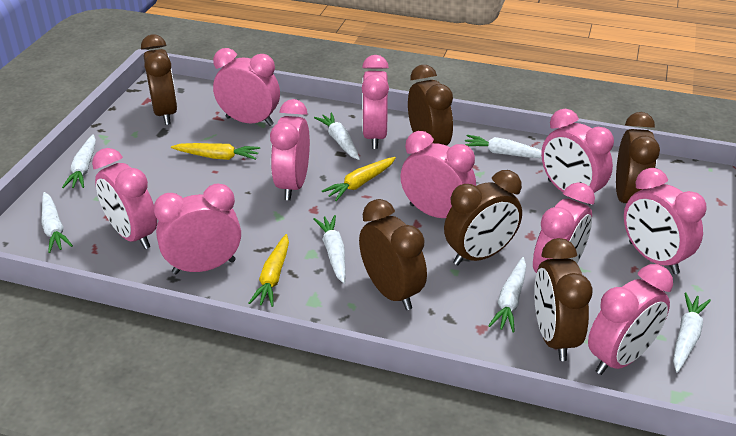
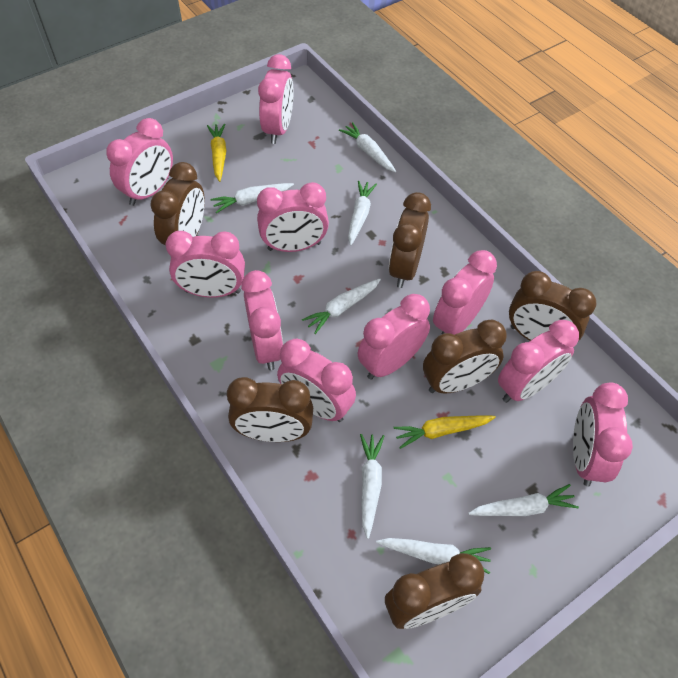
yellow carrot: [171,143,260,160] [249,234,289,307] [322,157,396,201] = 3 -> [207,123,226,182] [393,415,496,449] = 2

